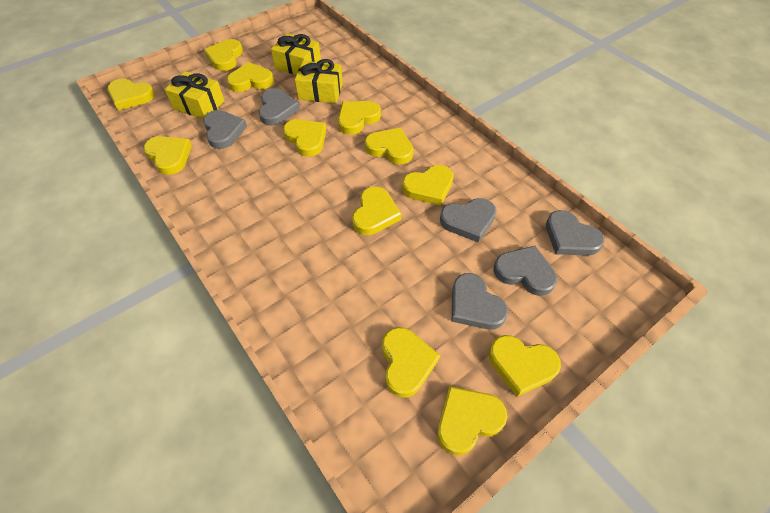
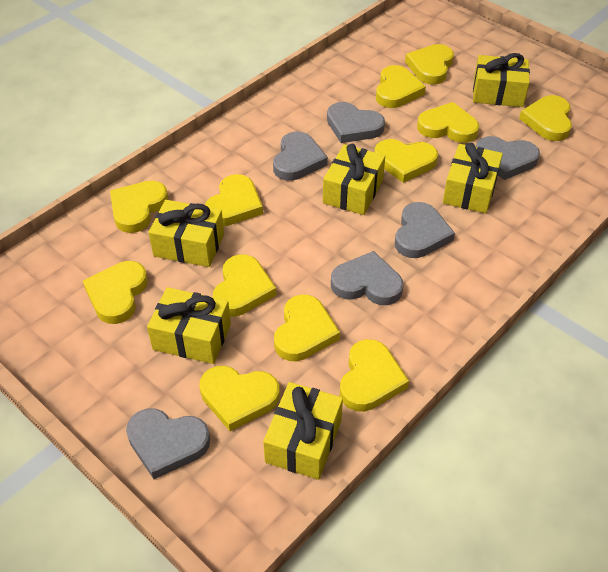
yellow gift: [165,71,225,119] [271,34,321,75] [295,59,343,103] = 3 -> [147,287,231,364] [148,200,224,267] [263,382,343,480] [323,144,385,215] [443,143,503,213] [473,53,530,107] = 6

